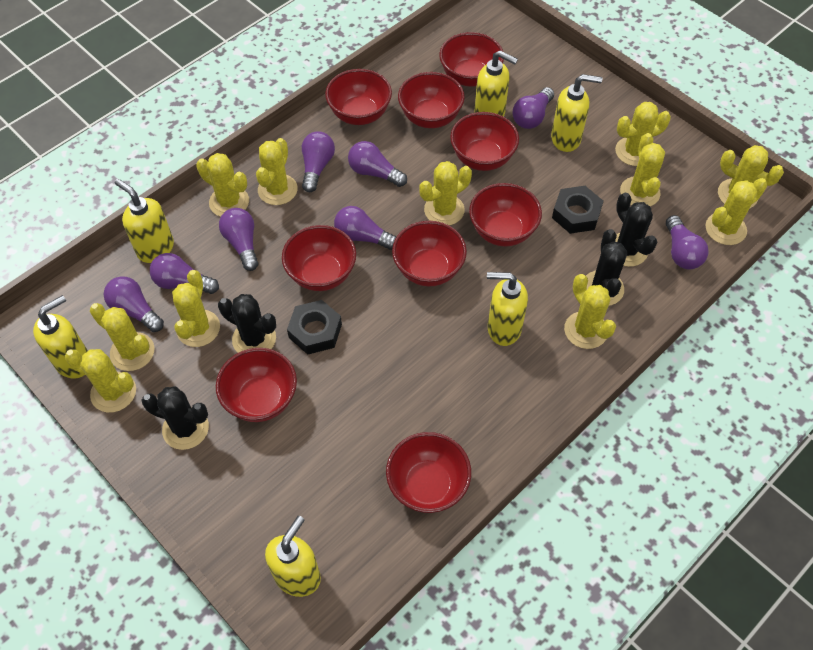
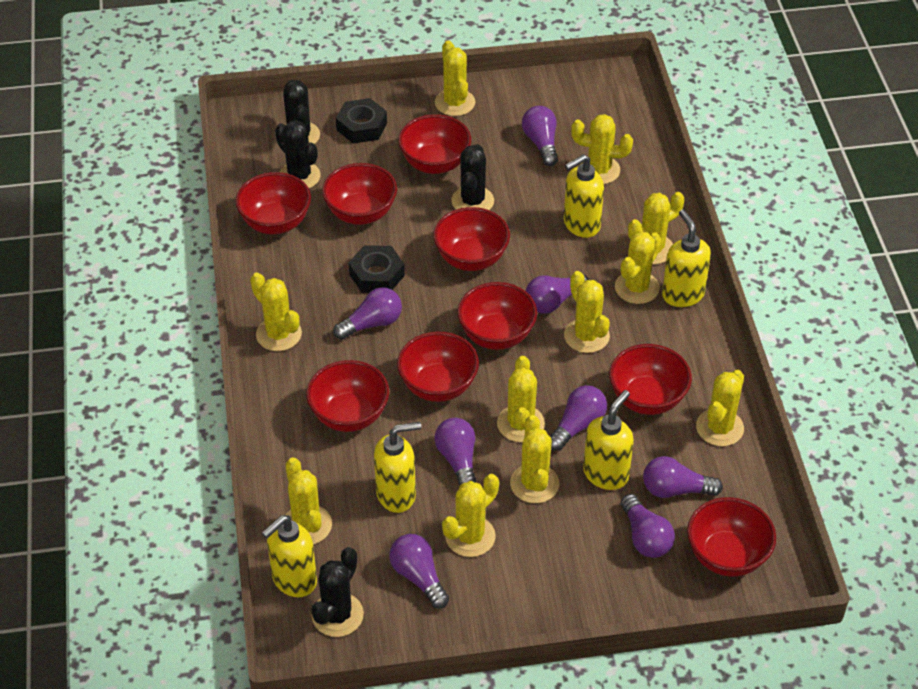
yellow soap dispenser: [33,295,88,379] [115,179,174,263] [265,516,321,597] [474,50,518,117] [487,272,528,346] [551,74,602,152] = 6 -> [262,515,317,597] [374,422,422,513] [564,154,604,238] [583,390,634,490] [662,209,711,307] = 5

